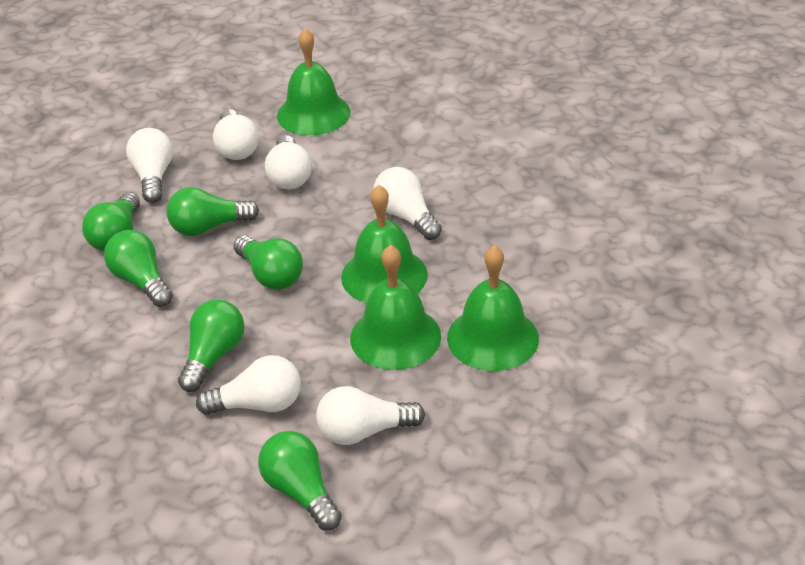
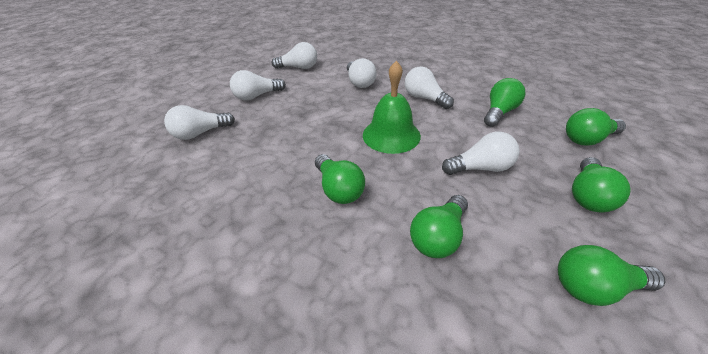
green bell: [277,28,350,135] [341,185,428,303] [350,245,441,370] [447,245,539,371] = 4 -> [363,61,421,154] = 1

